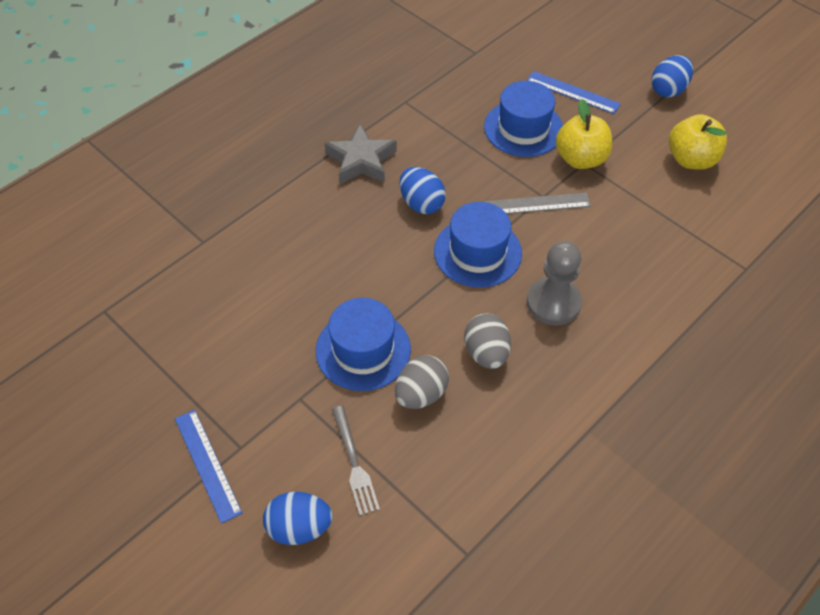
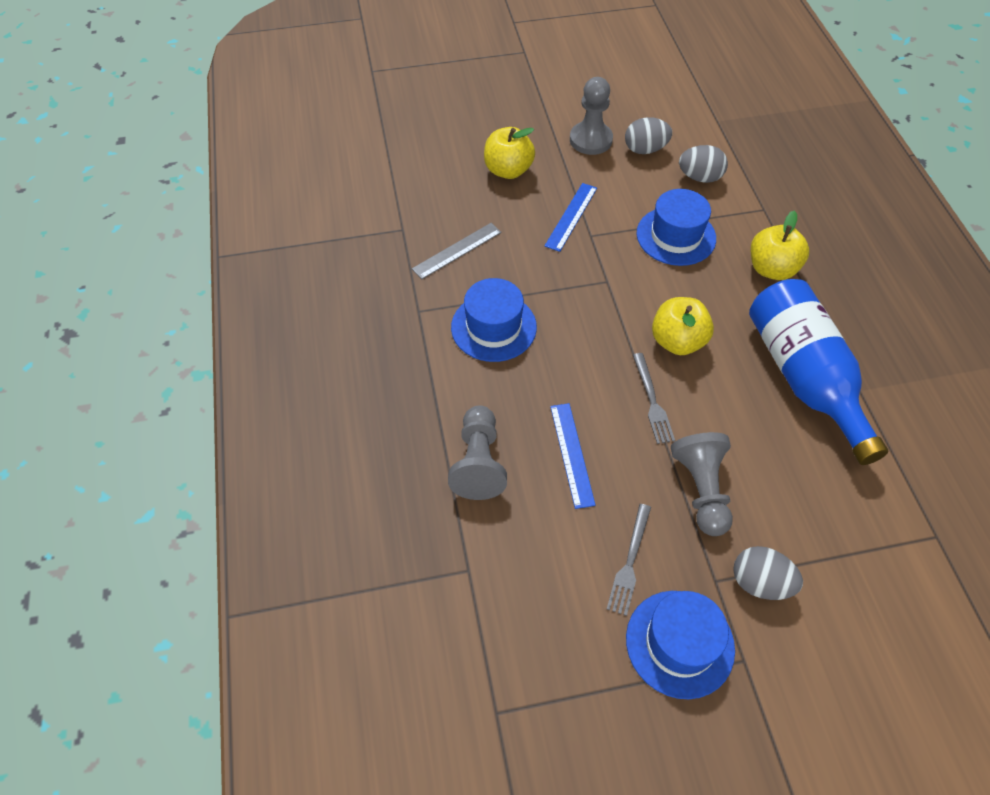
blue bottle: none = 0 -> [749,279,888,465] = 1
blue egg: [263,492,333,545] [399,167,446,214] [651,55,693,98] = 3 -> none = 0
grey egg: [395,355,449,409] [464,313,511,369] = 2 -> [625,117,672,154] [679,145,728,183] [733,546,803,600] = 3
grey fork: [332,406,380,516] = 1 -> [607,504,651,616] [633,353,675,444] = 2
grey pawn: [527,241,582,326] = 1 -> [448,405,507,500] [570,77,613,155] [671,432,733,536] = 3
grey star: [324,124,397,184] = 1 -> none = 0
yellow apple: [556,99,612,169] [669,114,727,170] = 2 -> [484,127,535,179] [652,297,714,355] [751,211,809,280] = 3

